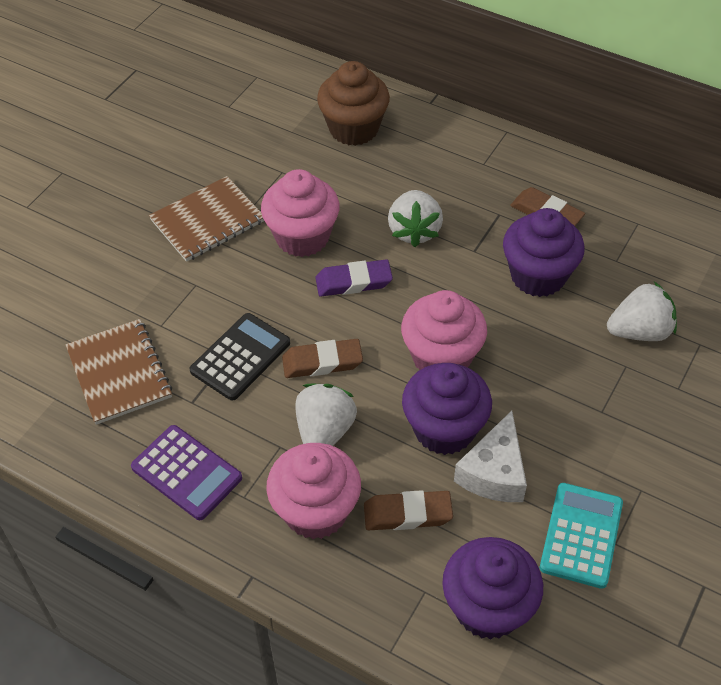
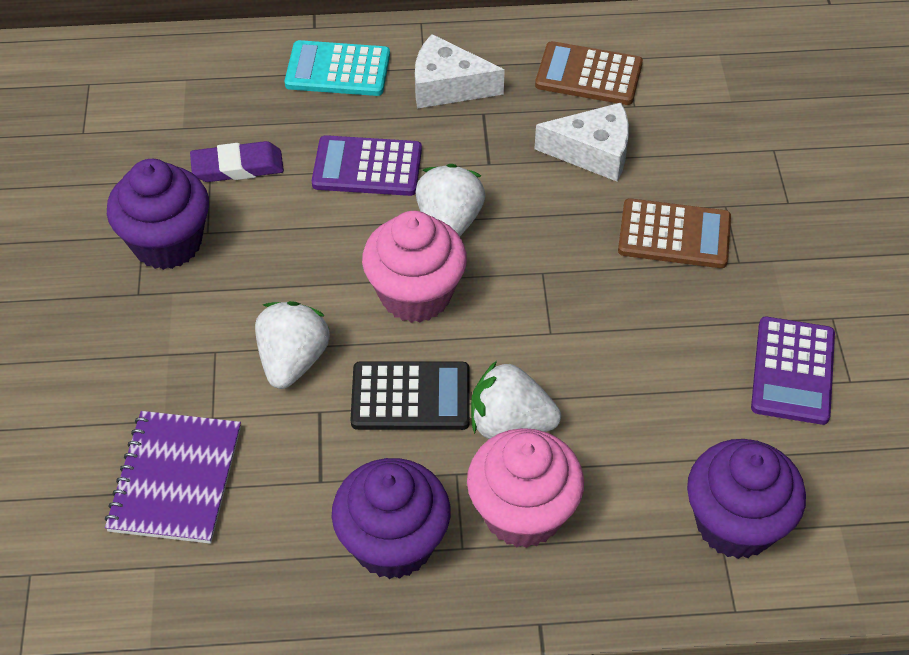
brown calculator: none = 0 -> [535,41,643,105] [618,198,731,268] = 2
brown cupcake: [317,61,390,146] = 1 -> none = 0
brown eraser: [282,339,363,378] [364,490,453,530] [510,187,585,226] = 3 -> none = 0
brown notebook: [66,319,172,425] [149,176,264,262] = 2 -> none = 0
pink cupcake: [261,169,340,257] [266,443,361,539] [401,290,487,370] = 3 -> [362,211,467,323] [467,428,584,548] = 2
purple calculator: [131,425,242,520] = 1 -> [312,135,422,196] [751,317,835,425] = 2
purple notebook: none = 0 -> [105,411,241,544] = 1
white cheese: [454,411,527,502] = 1 -> [415,34,505,109] [535,103,629,181] = 2

